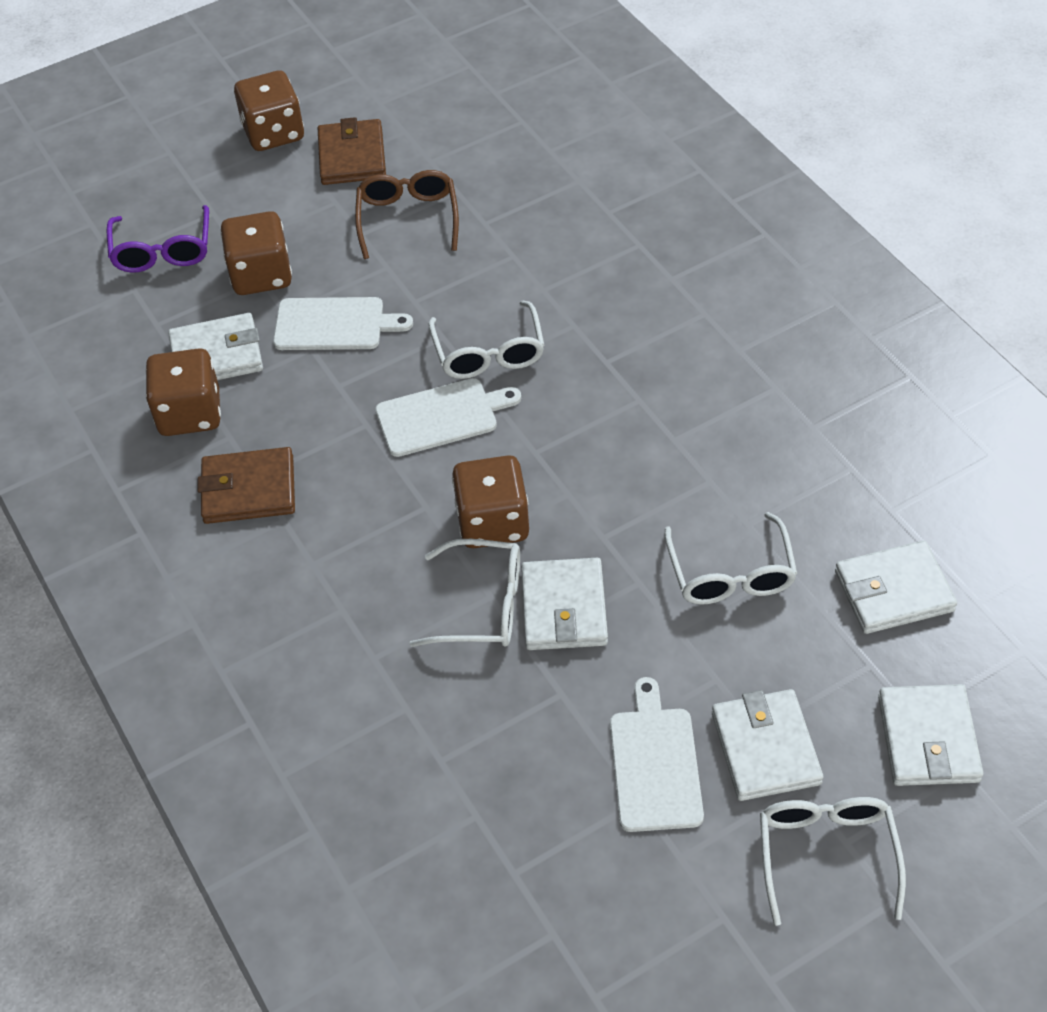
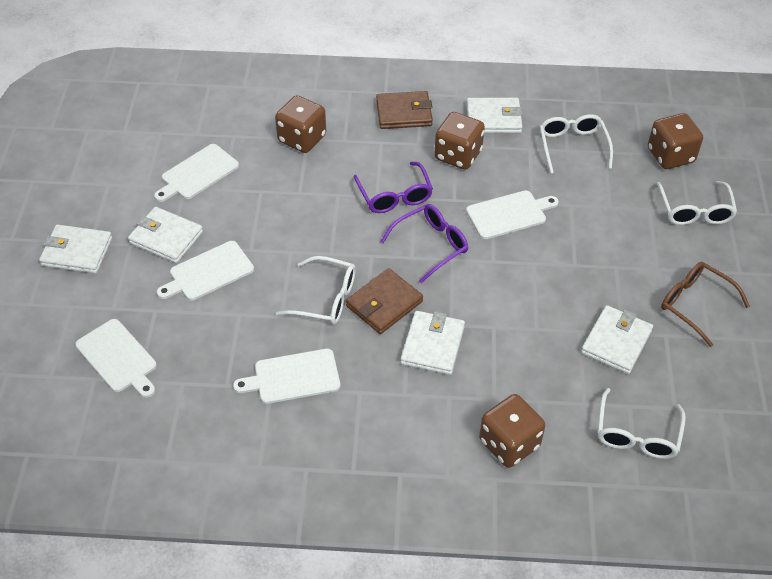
purple glasses: [107,205,209,273] = 1 -> [354,162,433,213] [381,204,468,283] = 2
white cutting board: [273,297,413,350] [375,378,521,457] [610,677,704,832] = 3 -> [75,319,157,398] [154,144,239,202] [157,241,254,301] [233,349,340,404] [466,190,559,239] = 5

